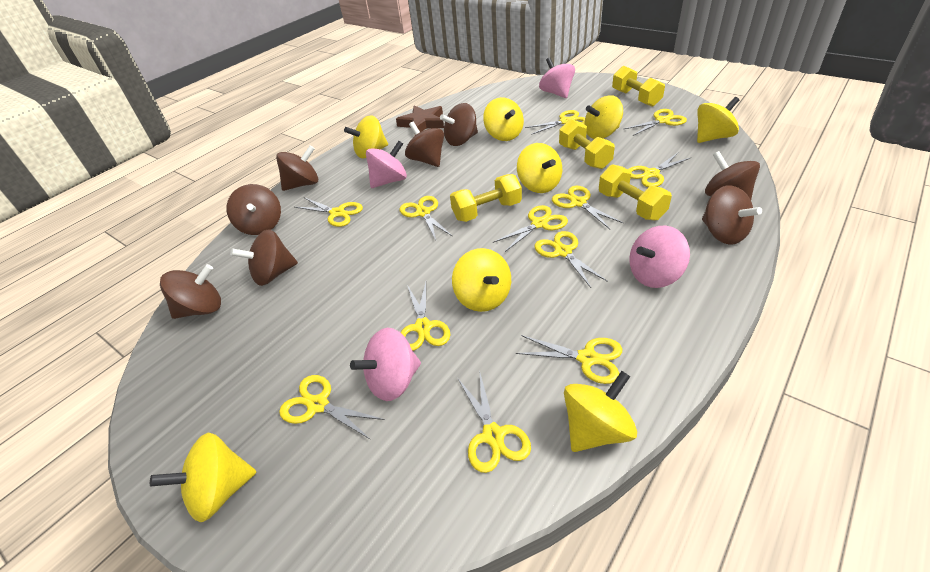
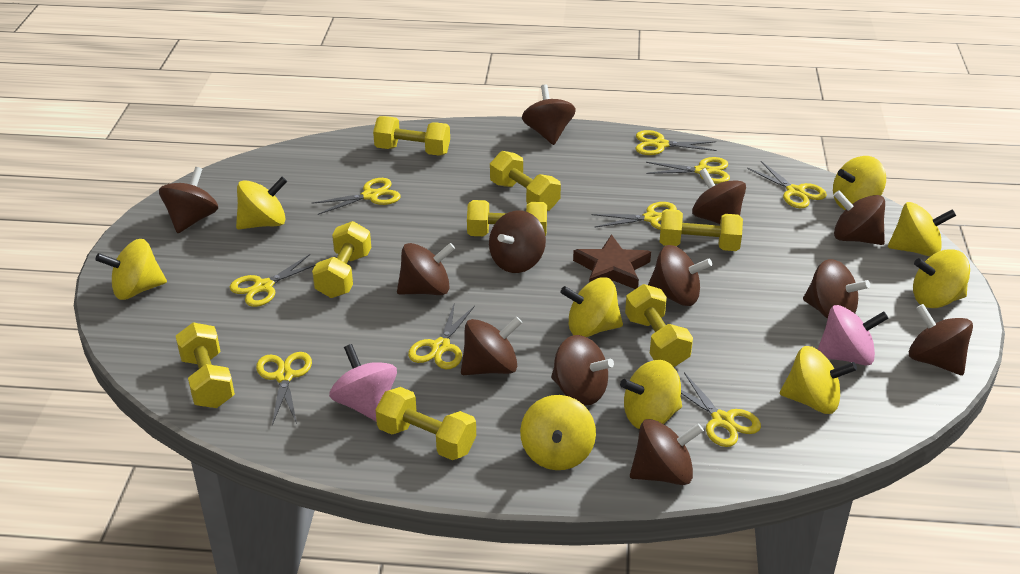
brown spinning top: [160,264,221,319] [227,184,281,235] [230,229,298,286] [276,146,318,191] [405,122,444,167] [440,103,478,146] [702,185,762,245] [705,151,760,200] = 8 -> [159,167,218,233] [397,243,455,295] [461,316,522,375] [489,211,546,273] [522,84,576,145] [551,335,614,406] [630,419,704,485] [648,245,712,306] [692,168,746,224] [803,259,870,319] [834,190,885,245] [909,304,973,375] = 12
pink spinning top: [350,328,421,401] [366,141,407,188] [539,57,575,98] [629,226,690,288] = 4 -> [329,344,397,422] [818,305,889,366] = 2
yellow dumbbell: [450,174,522,222] [559,119,615,169] [599,164,672,221] [612,66,665,107] = 4 -> [176,322,235,408] [312,221,371,298] [373,116,450,156] [376,387,476,460] [467,200,547,236] [490,151,561,211] [625,284,693,367] [660,209,743,251] = 8
yellow scissors: [279,375,385,440] [294,197,363,227] [400,196,453,240] [401,282,451,351] [458,370,531,473] [493,205,568,252] [516,335,623,384] [525,110,585,135] [534,231,608,288] [552,186,623,229] [624,109,687,136] [628,153,692,187] = 12 -> [230,254,316,307] [256,352,312,425] [312,178,401,215] [408,305,475,369] [592,202,677,230] [636,130,717,155] [646,157,730,184] [681,372,761,447] [747,161,827,208] = 9
yellow spinning top: [150,432,256,522] [344,115,388,158] [452,248,511,312] [483,97,524,141] [517,143,562,193] [564,371,637,452] [584,95,623,139] [697,97,739,143] = 8 -> [95,239,167,300] [236,177,287,229] [520,395,596,470] [561,278,623,337] [620,360,682,429] [780,346,857,414] [833,156,886,210] [888,202,956,257] [913,249,970,308] = 9

